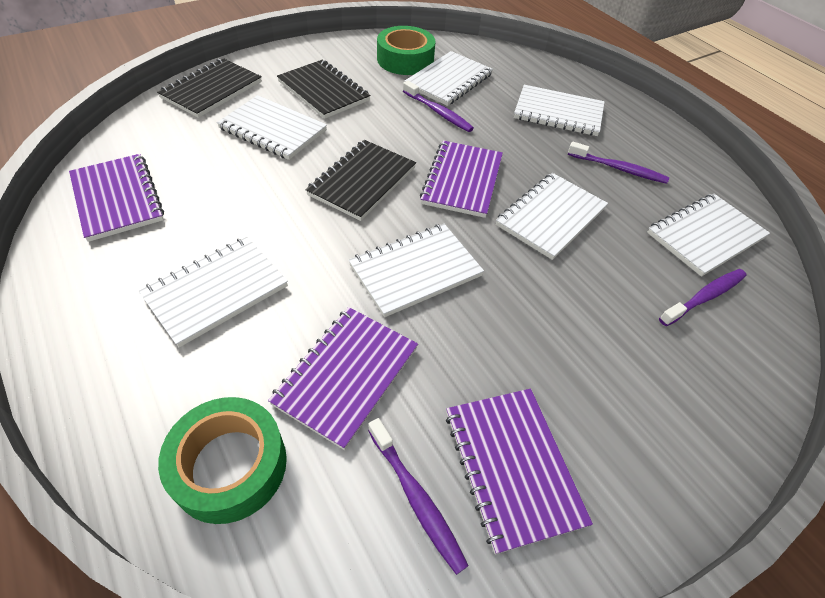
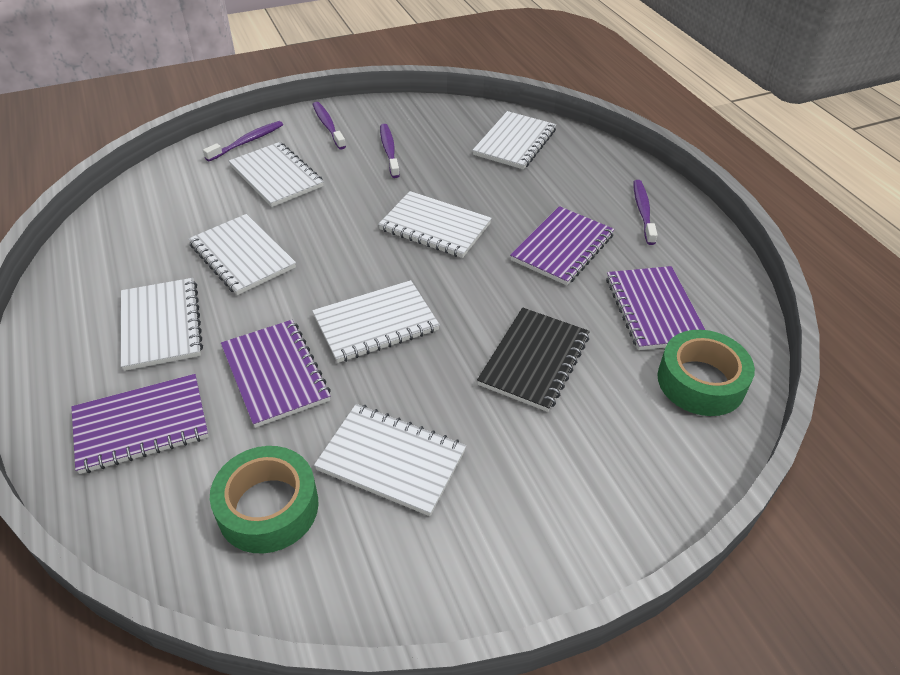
black notebook: [157,58,262,118] [277,60,371,119] [305,140,416,221] = 3 -> [477,307,590,412] = 1

